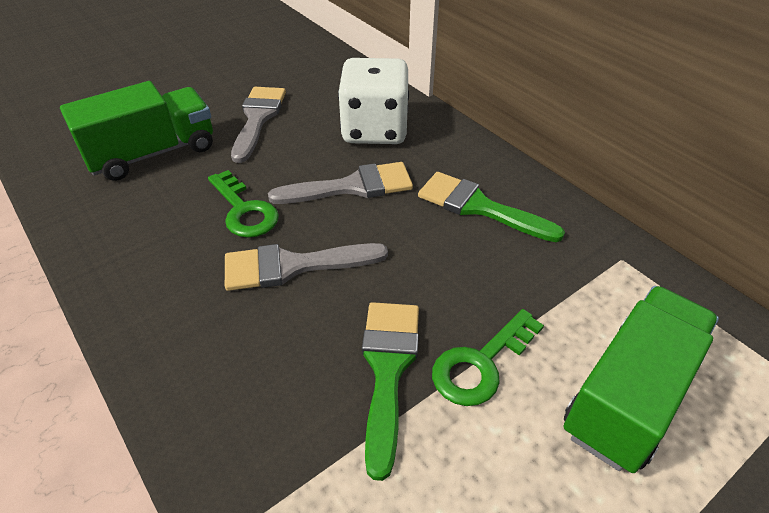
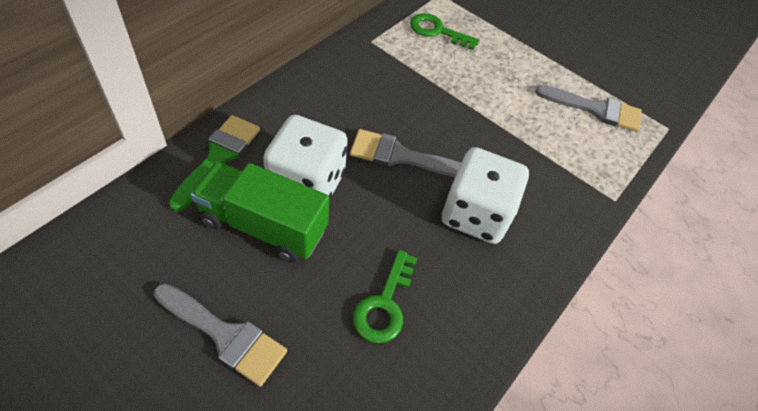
green brush: [362,302,419,481] [418,172,565,242] = 2 -> [169,115,260,212] = 1
green truck: [60,81,213,181] [564,286,719,473] = 2 -> [190,162,329,263] = 1
white dice: [338,58,409,144] = 1 -> [263,115,348,201] [442,147,529,244] = 2

